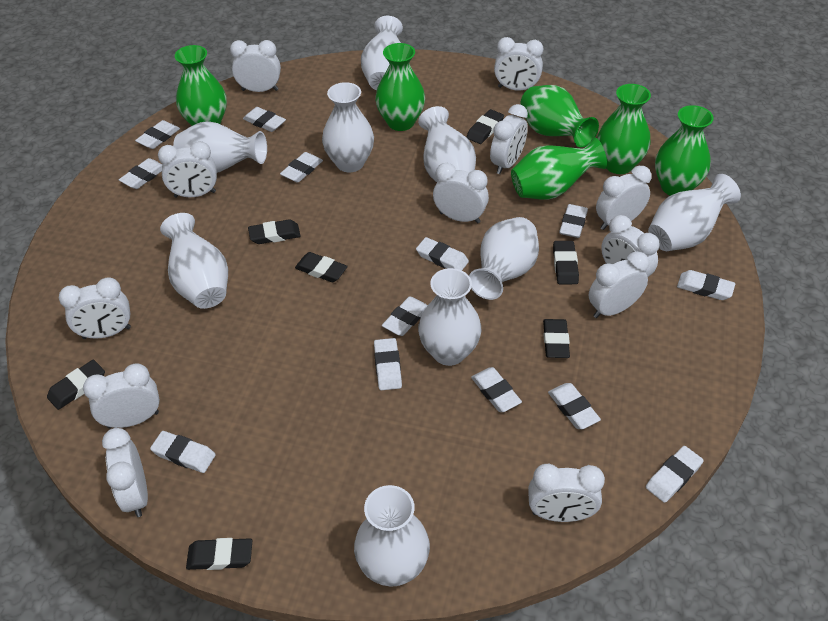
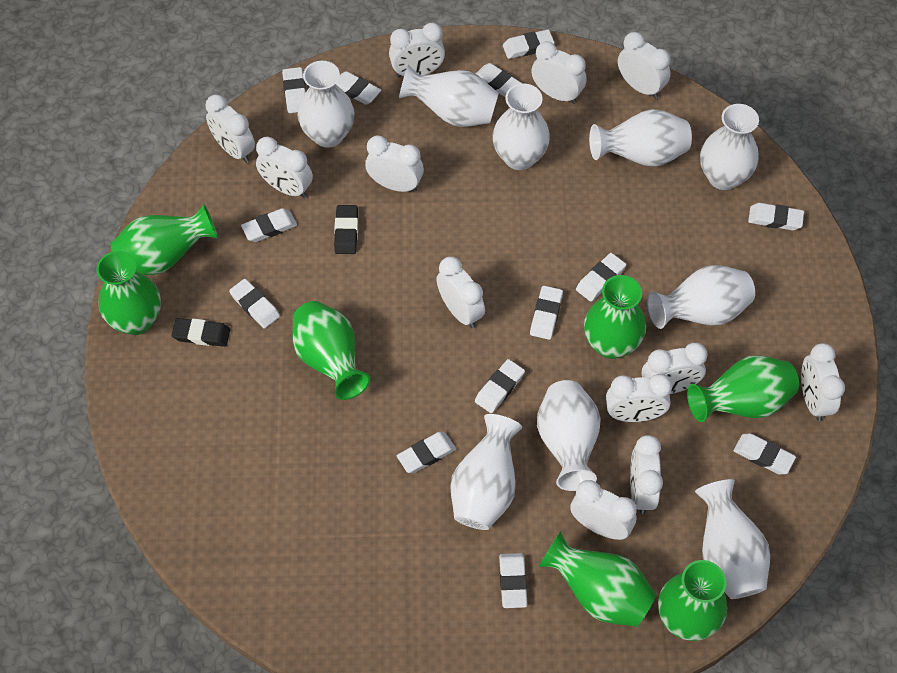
black eraser: [47,360,105,410] [186,538,253,570] [248,219,301,244] [295,252,348,282] [466,109,504,144] [543,319,570,358] [553,241,579,284] = 7 -> [172,318,230,347] [334,205,358,254] = 2
green vase: [175,45,227,126] [375,43,425,131] [511,137,607,200] [521,85,599,147] [597,84,651,174] [655,105,714,196] = 6 -> [97,251,161,335] [111,204,218,275] [292,301,370,400] [538,531,656,627] [584,275,646,359] [658,560,727,641] [687,355,799,422] = 7

